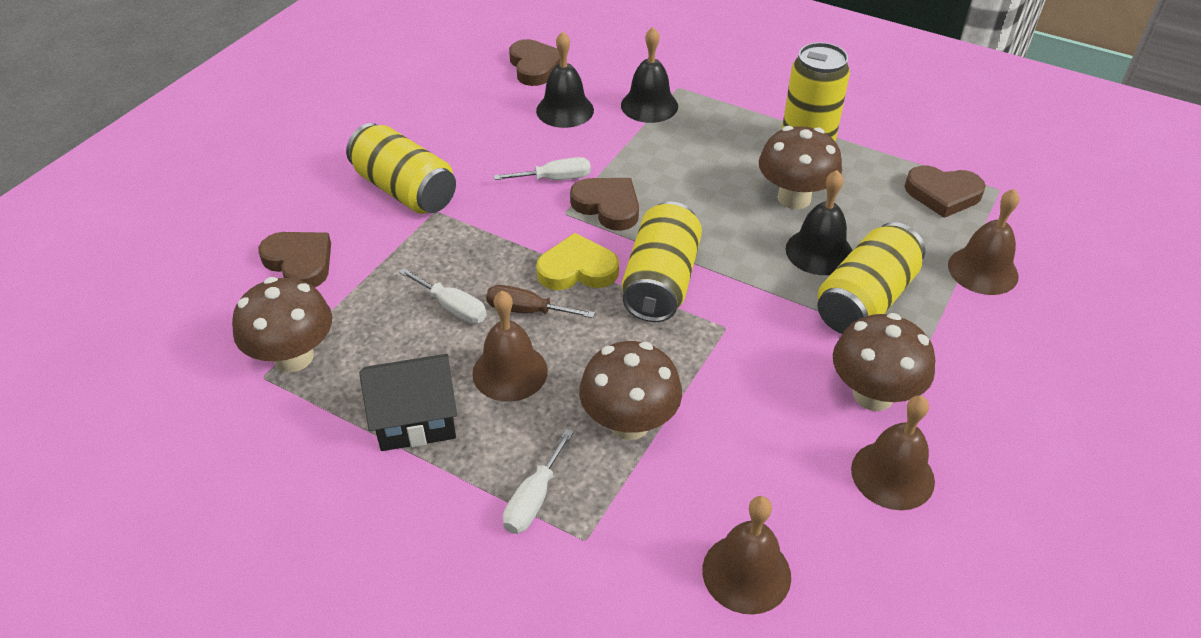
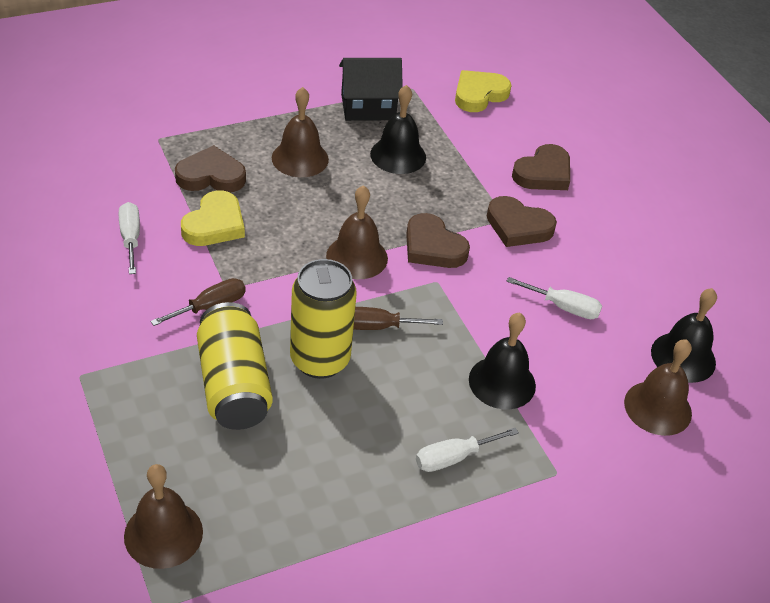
brown mushroom: [232,277,332,372] [579,341,682,440] [759,126,842,209] [833,313,935,411] = 4 -> none = 0
brown screwdriver: [486,285,595,318] = 1 -> [151,278,246,326] [353,307,443,330] = 2
yellow can: [346,123,456,214] [622,202,702,322] [782,42,850,142] [817,222,925,334] = 4 -> [197,302,273,430] [290,259,357,379] = 2
yellow heart: [536,233,619,290] = 1 -> [181,190,245,246] [455,70,512,112] = 2

